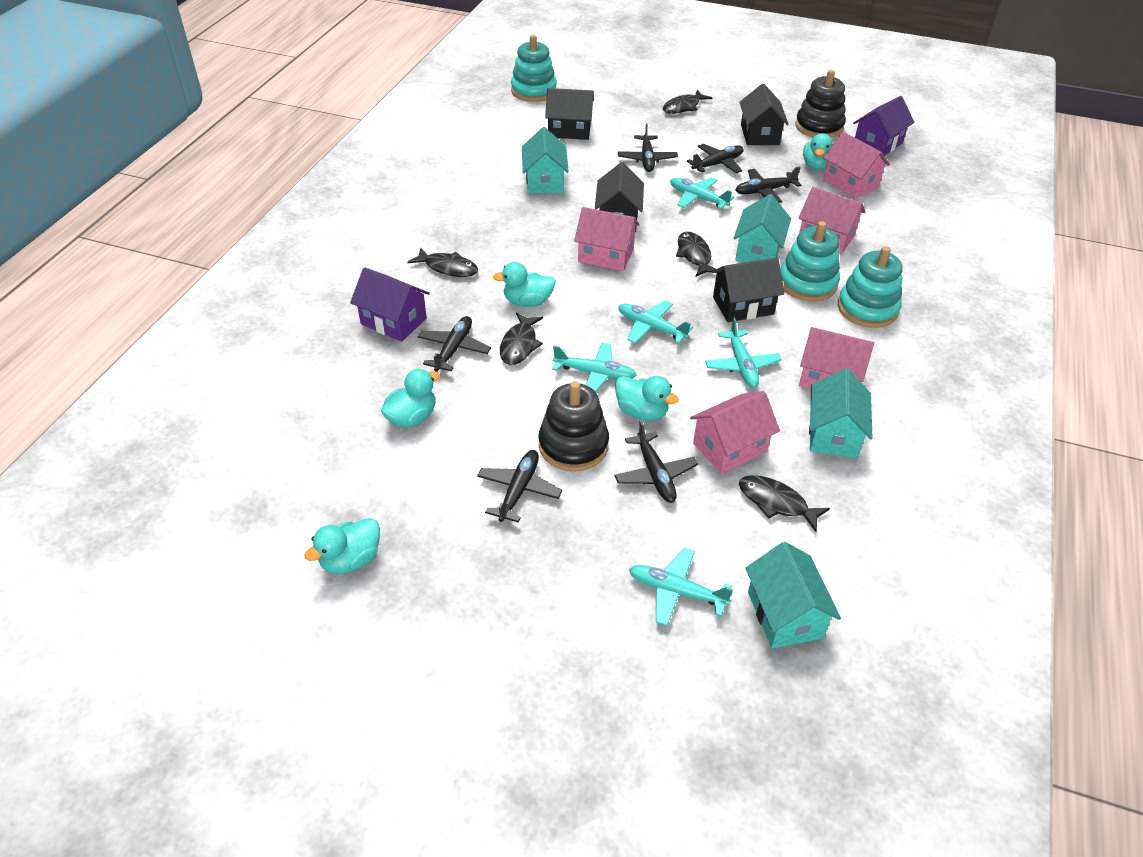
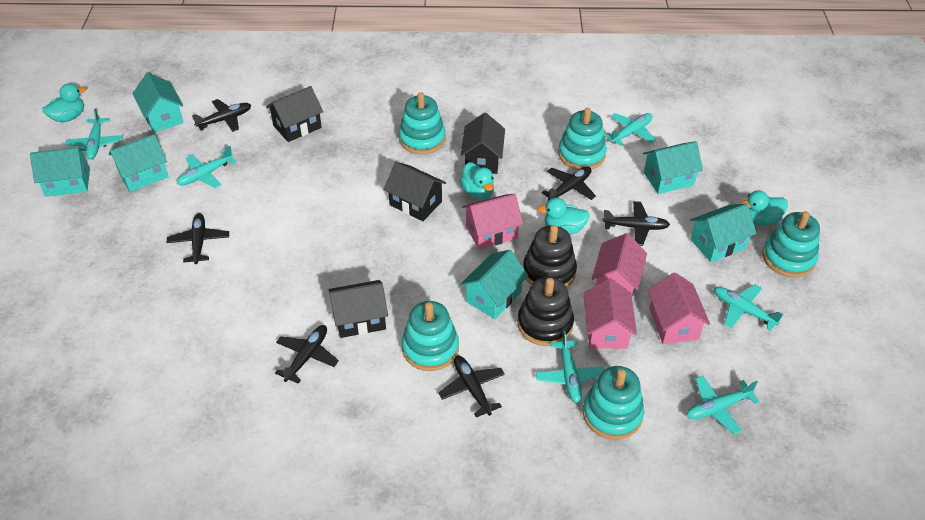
black fish: [407,248,478,277] [500,312,543,365] [663,90,713,114] [676,232,716,277] [739,475,830,532] = 5 -> none = 0
pink house: [574,207,640,271] [690,391,780,474] [798,187,865,254] [799,327,874,389] [823,132,890,199] = 5 -> [462,194,523,249] [583,278,637,349] [592,233,647,295] [648,273,710,344] = 4
purple house: [350,267,430,342] [853,96,914,156] = 2 -> none = 0
turquoise duck: [304,518,380,574] [381,369,440,428] [493,262,556,307] [615,376,679,421] [803,133,833,170] = 5 -> [42,83,86,122] [460,162,494,199] [537,198,590,235] [740,191,788,226] = 4
turquoise house: [522,127,569,194] [734,194,791,262] [745,542,841,649] [809,368,872,458] = 4 -> [30,147,90,197] [109,134,169,192] [132,73,183,132] [461,250,529,319] [643,141,703,194] [690,204,756,262] = 6
turquoise plane: [552,343,636,392] [618,300,693,344] [629,548,734,626] [670,177,734,209] [705,317,782,388] = 5 -> [65,108,123,159] [177,146,237,188] [536,331,604,403] [605,113,656,146] [686,376,760,435] [714,284,783,331] = 6
turquoise stacking toy: [511,35,557,102] [780,221,840,302] [838,246,903,328] = 3 -> [399,92,446,154] [402,301,459,371] [558,108,607,170] [582,366,644,440] [762,211,820,278] = 5

